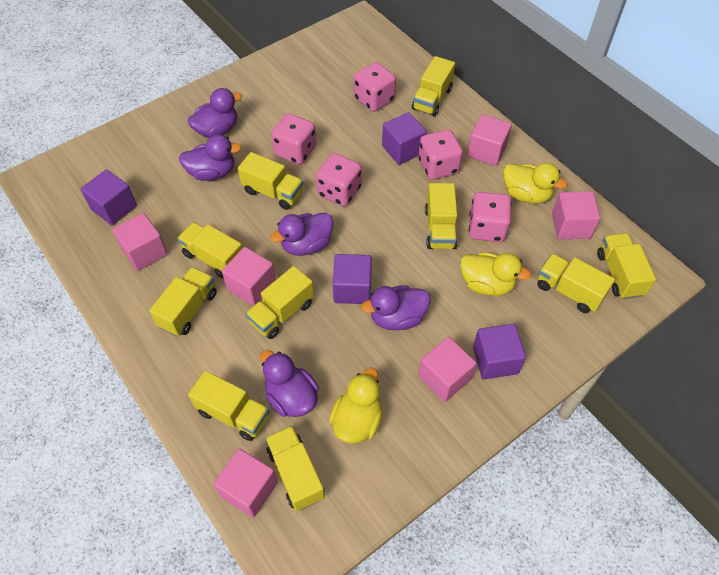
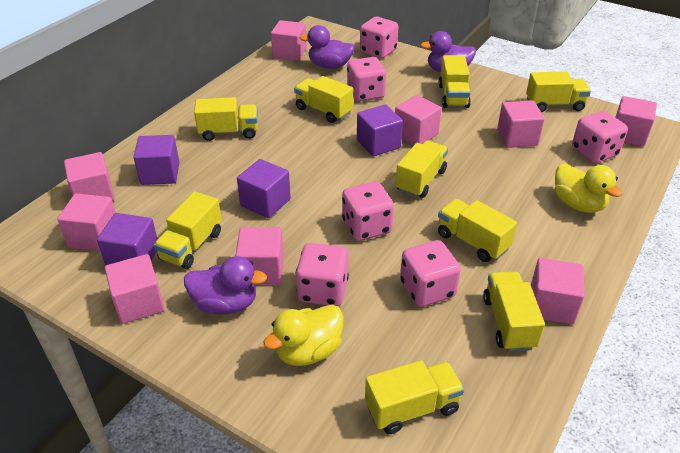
pink cube: [112,213,168,271] [213,449,278,518] [222,247,276,306] [418,337,477,402] [467,114,512,166] [552,191,600,239] = 6 -> [57,193,116,251] [64,152,115,201] [105,254,165,324] [235,227,284,285] [271,20,307,61] [395,95,442,145] [497,100,545,148] [531,258,585,325] [615,96,657,147] = 9
pink dice: [271,114,316,165] [316,153,362,206] [354,62,396,112] [418,129,463,180] [469,192,512,242] = 5 -> [296,243,349,306] [342,182,394,241] [347,57,386,102] [360,17,398,59] [400,240,461,307] [572,111,628,163] = 6
purple duck: [179,135,242,181] [187,88,242,138] [260,350,319,417] [270,213,333,256] [361,285,431,330] = 5 -> [184,256,267,314] [299,25,355,69] [420,31,476,73] = 3
yellow duck: [329,368,383,444] [460,252,531,296] [503,163,567,204] = 3 -> [263,305,343,366] [555,163,623,213] = 2
yellow truck: [149,267,217,336] [177,222,242,279] [188,371,269,441] [238,152,303,210] [245,266,314,339] [265,425,325,511] [412,56,455,116] [425,183,458,249] [537,253,615,313] [597,233,656,299] = 10 -> [154,191,222,269] [194,97,258,141] [294,76,353,123] [365,360,464,434] [395,141,448,198] [438,55,471,108] [438,199,517,262] [483,271,545,352] [526,71,591,112] = 9

